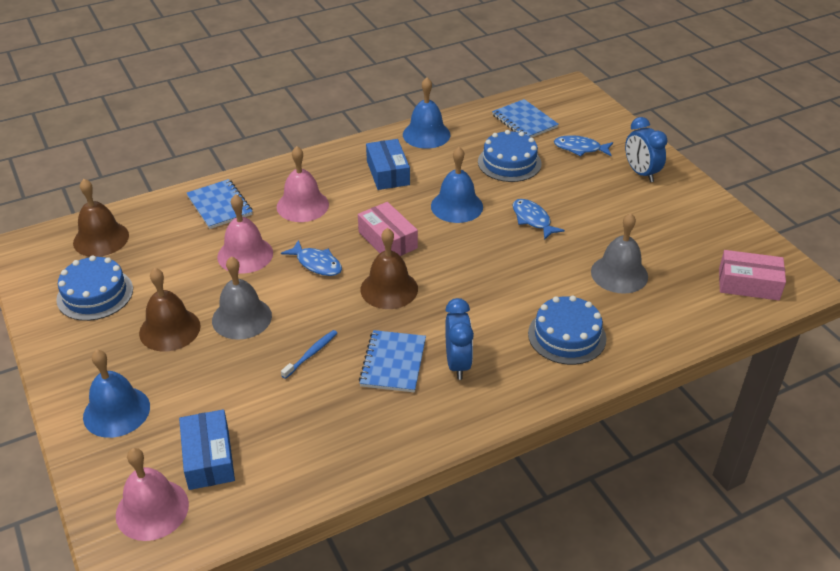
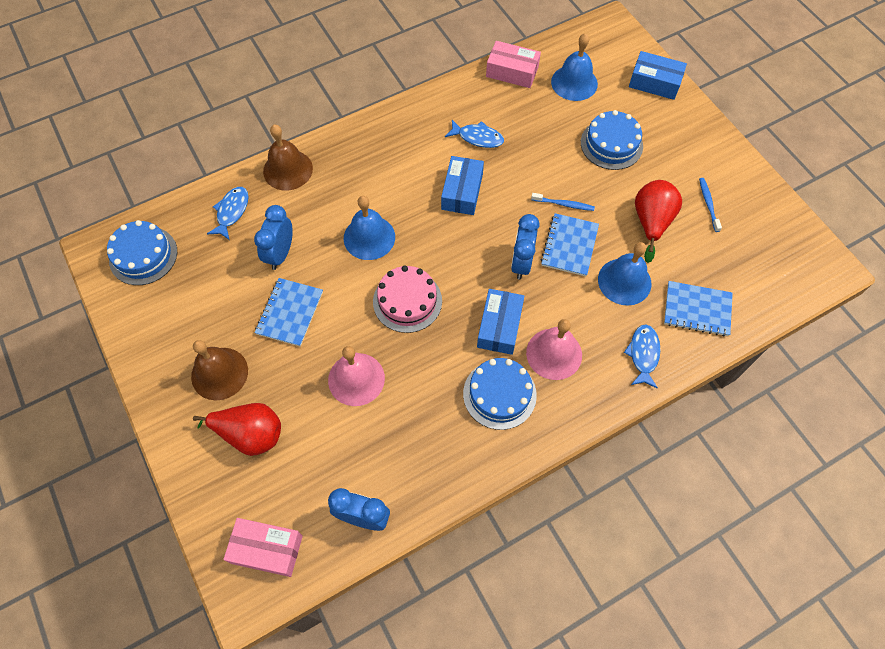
blue box: [179,409,235,490] [366,139,410,190] = 2 -> [441,156,484,215] [477,289,524,355] [629,51,687,100] = 3
blue clock: [445,298,474,380] [625,117,667,182] = 2 -> [254,205,292,270] [328,488,390,531] [511,214,539,280] = 3
blue toothbrush: [281,330,337,379] = 1 -> [531,193,595,211] [699,178,722,232] = 2
brown bell: [73,179,129,257] [139,268,201,352] [361,228,418,309] = 3 -> [191,340,248,400] [263,125,313,190] = 2
grey bell: [212,256,272,340] [591,213,648,294] = 2 -> none = 0
pink bell: [116,448,189,541] [217,194,273,273] [277,146,329,222] = 3 -> [328,346,385,406] [526,319,582,380] = 2
pink cake: none = 0 -> [373,266,442,333] = 1
red pear: none = 0 -> [193,403,281,456] [635,180,682,263] = 2

